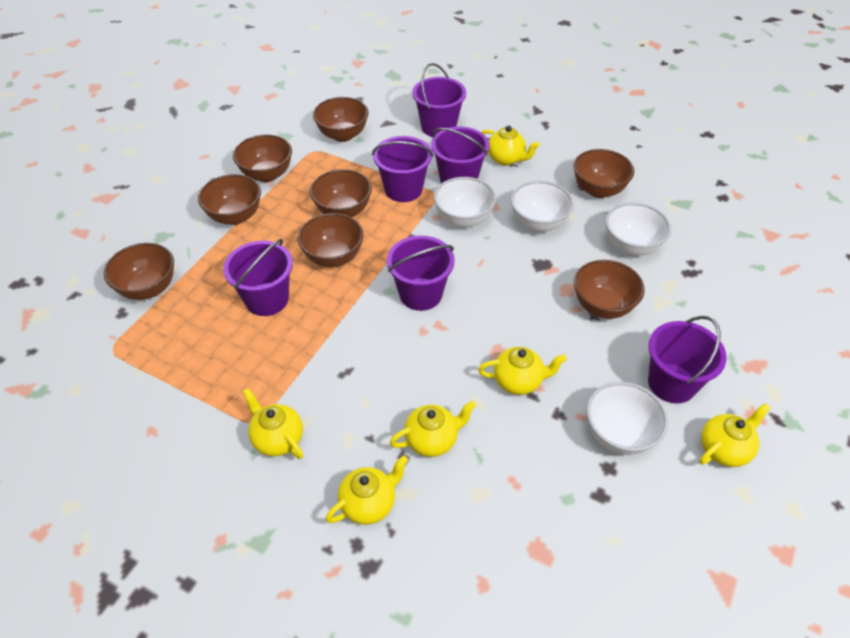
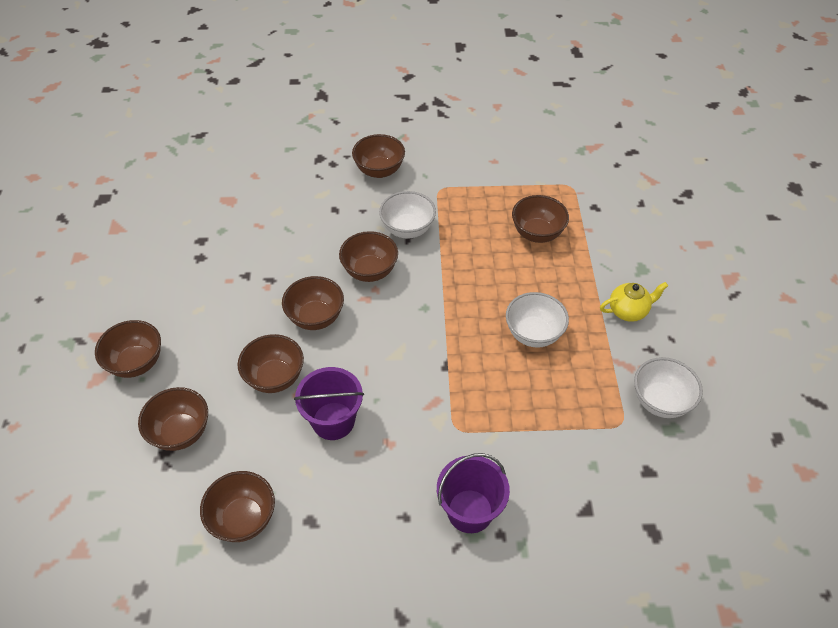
purple bucket: [223,239,293,316] [372,136,433,202] [387,236,455,311] [412,63,466,137] [431,127,490,183] [648,316,727,403] = 6 -> [294,367,364,440] [437,453,510,533] = 2
white bowl: [434,177,496,228] [511,181,574,232] [586,382,668,455] [605,202,671,256] = 4 -> [379,191,436,239] [506,292,569,348] [634,357,703,418] = 3
yellow teapot: [242,388,303,459] [326,455,408,525] [390,401,476,457] [478,347,567,395] [481,125,540,166] [699,403,771,467] = 6 -> [600,282,668,322] = 1

